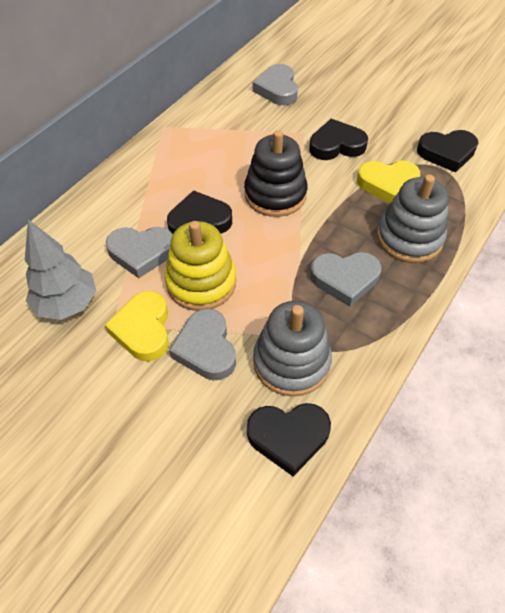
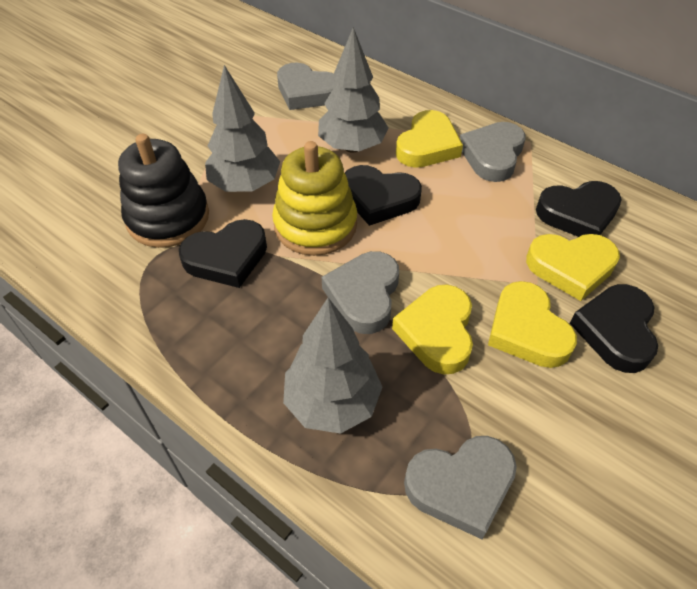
grey stacking toy: [253,301,332,397] [377,174,449,263] = 2 -> none = 0
grey tree: [25,220,96,320] = 1 -> [205,65,280,192] [283,298,382,434] [318,27,389,153] = 3
yellow heart: [105,291,169,361] [357,160,420,204] = 2 -> [392,284,473,374] [396,110,463,168] [488,281,577,368] [526,234,620,301] = 4

